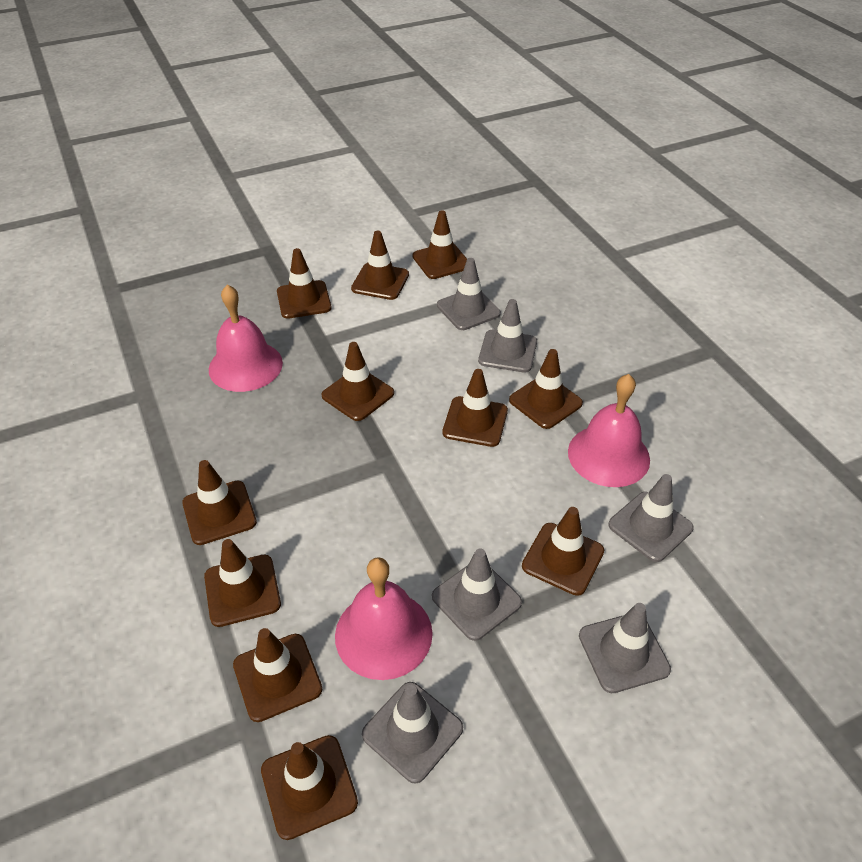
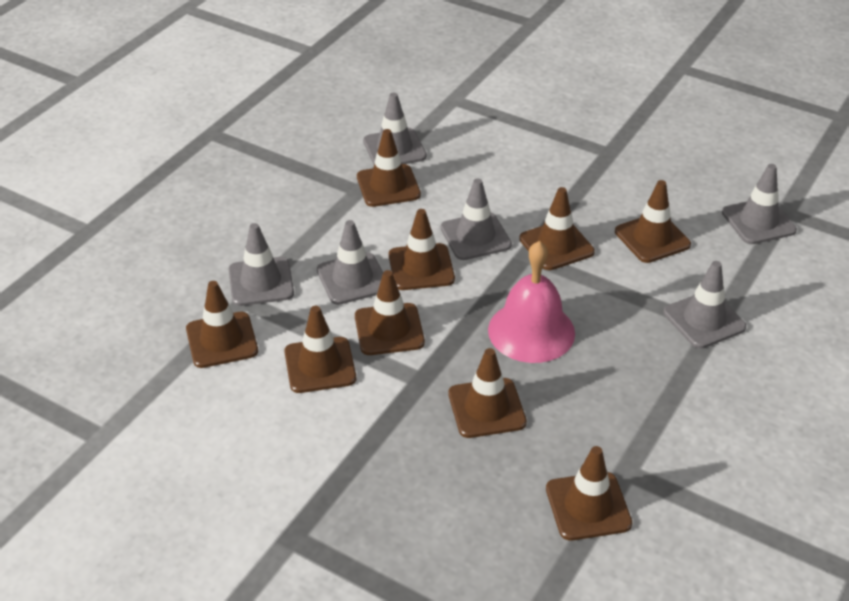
brown traffic cone: [182,460,257,545] [204,539,281,627] [233,628,322,722] [261,735,358,840] [277,248,332,319] [322,342,394,421] [351,231,409,300] [413,210,467,279] [442,369,508,447] [509,349,583,429] [522,507,604,596] = 11 -> [186,281,258,368] [284,306,356,393] [355,270,425,355] [357,129,421,207] [389,209,455,290] [448,348,527,438] [519,187,595,270] [546,446,632,541] [615,180,691,263] = 9
pink bell: [209,285,283,392] [335,557,433,680] [568,374,650,487] = 3 -> [488,241,575,363] = 1

